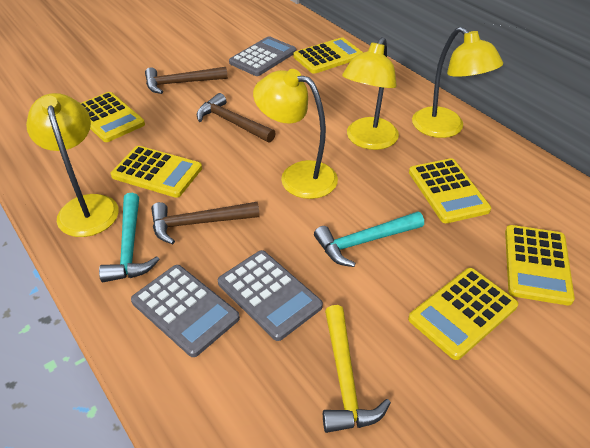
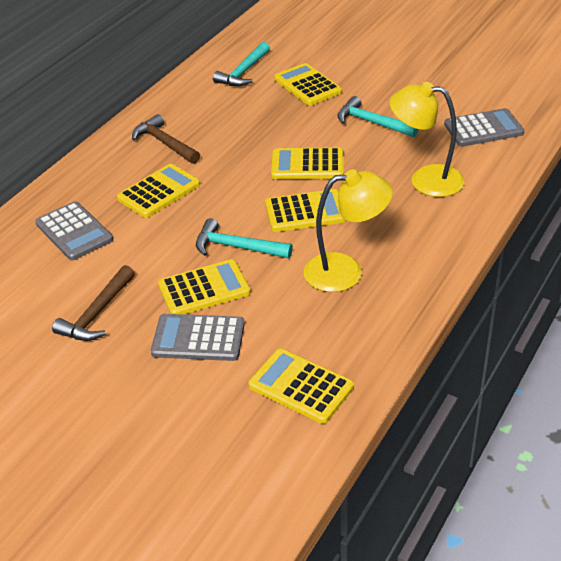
brown hammer: [145,67,228,94] [151,202,260,244] [197,93,276,143] = 3 -> [52,265,135,341] [132,114,200,164] = 2
turquoise hammer: [99,193,160,282] [314,211,424,267] = 2 -> [196,218,293,258] [213,42,270,86] [337,96,418,137] = 3
yellow hammer: [323,305,391,433] = 1 -> none = 0
yellow lamp: [26,93,119,237] [253,69,338,199] [342,37,399,150] [412,27,503,138] = 4 -> [304,169,393,292] [390,82,465,197] = 2

